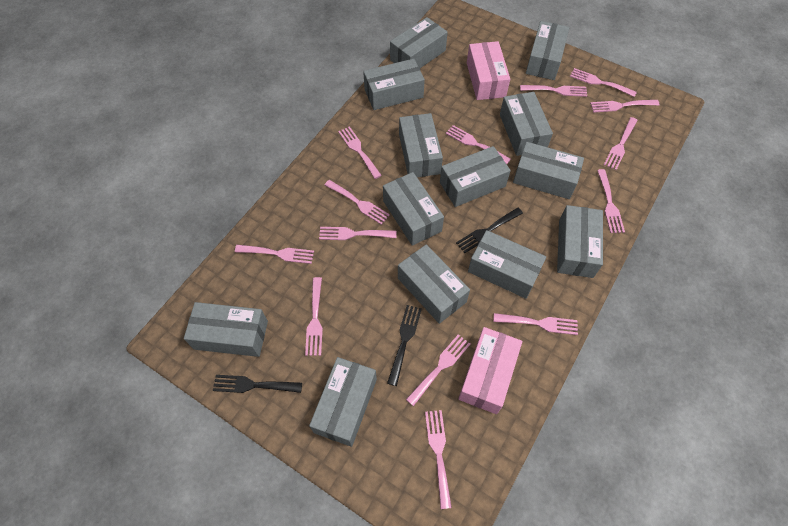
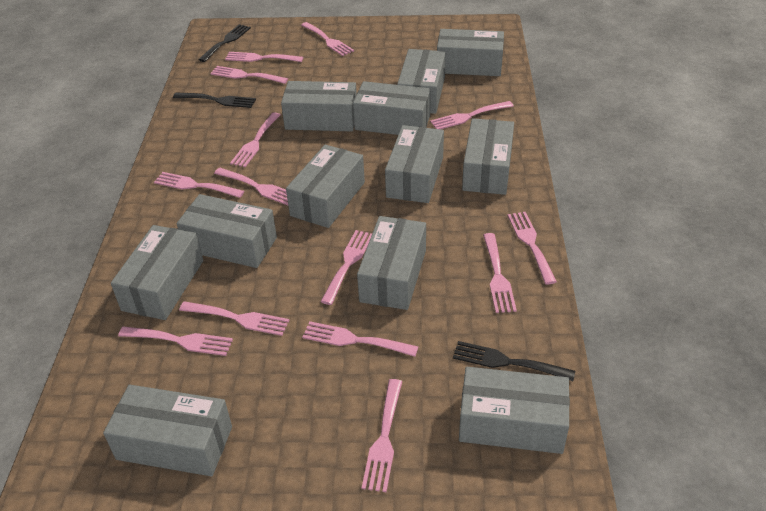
grey box: [184,302,268,357] [309,357,377,447] [363,59,425,110] [383,172,444,246] [390,17,448,68] [398,244,470,324] [399,113,443,177] [440,146,511,207] [468,230,546,299] [500,92,553,156] [513,142,584,199] [526,21,569,80] [557,205,603,278] = 13 -> [103,385,232,476] [111,225,203,320] [177,194,277,268] [281,81,357,131] [286,144,365,228] [353,81,431,135] [357,216,426,310] [385,125,444,203] [397,49,446,114] [437,29,504,76] [459,367,570,454] [462,118,514,195] = 12
pink box: [458,327,522,414] [467,41,510,100] = 2 -> none = 0

